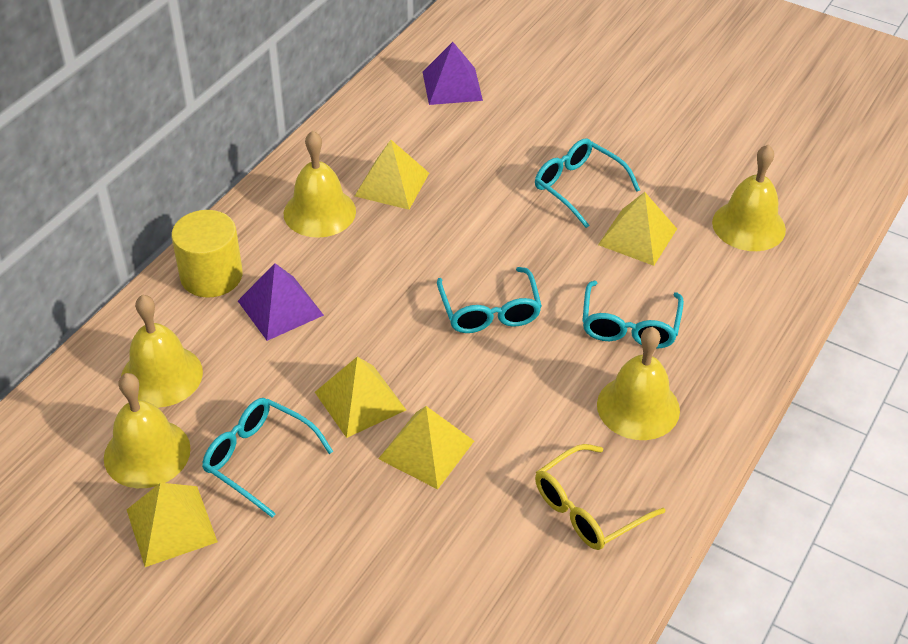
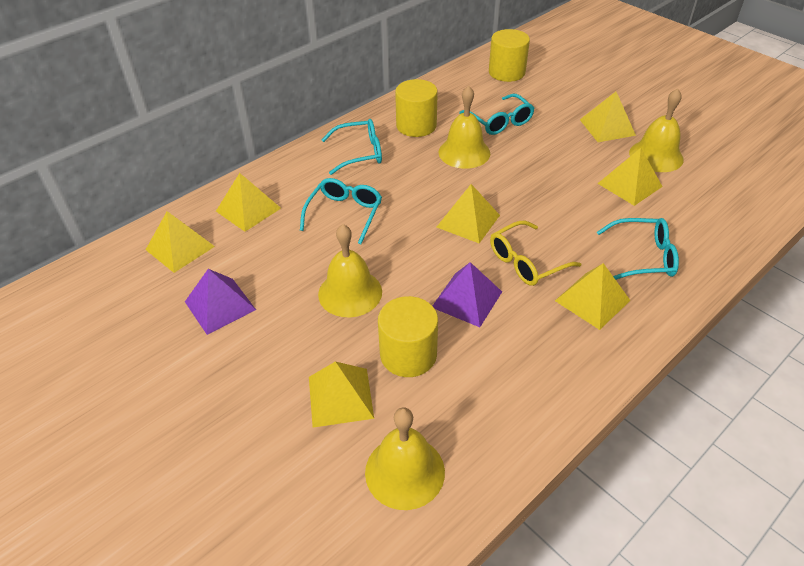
yellow bell: [104,373,191,488] [121,294,203,408] [284,131,356,238] [597,327,680,440] [712,145,786,251] = 5 -> [318,224,382,317] [365,407,445,510] [438,86,490,169] [629,88,684,172] = 4
yellow cylinder: [171,210,243,298] = 1 -> [378,296,438,377] [395,79,438,137] [489,29,530,82] = 3
yellow pyramid: [127,483,218,567] [315,357,406,438] [355,140,429,210] [378,406,474,489] [598,192,677,266] = 5 -> [146,211,215,273] [216,173,281,232] [309,361,374,428] [437,184,500,243] [555,263,631,330] [580,92,636,142] [597,148,663,206] = 7

